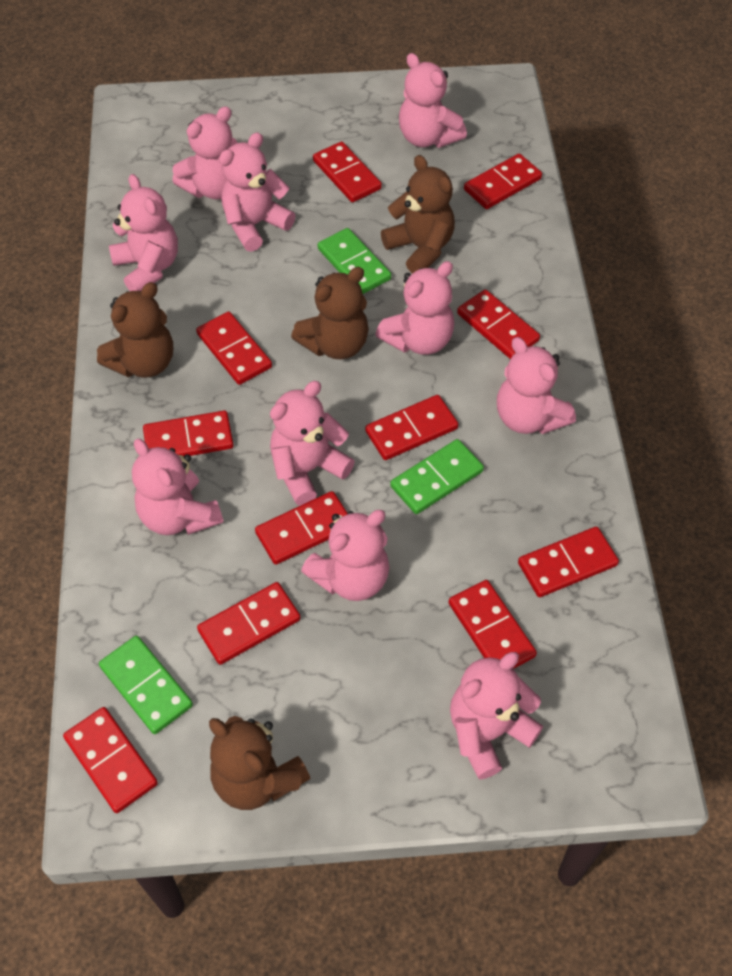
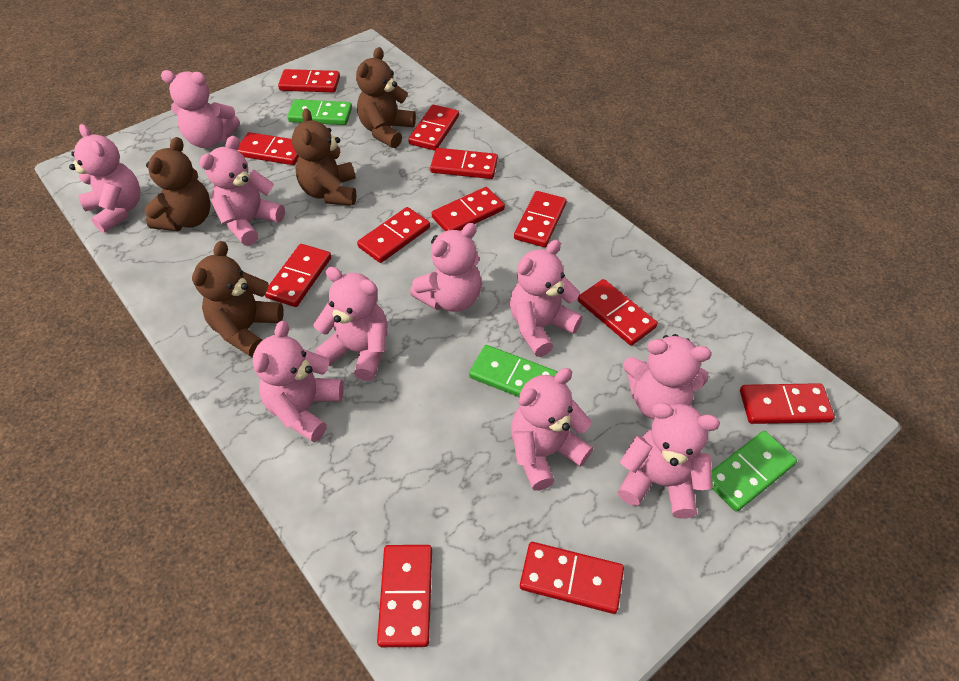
red domino: [63,707,158,813] [143,411,234,456] [196,312,272,385] [197,582,301,665] [255,491,347,565] [313,142,382,202] [365,395,458,460] [449,580,537,669] [457,290,540,359] [464,154,542,209] [518,527,619,597] = 11 -> [237,132,299,165] [265,244,331,307] [278,69,340,93] [357,207,430,263] [377,545,432,647] [408,105,459,151] [430,148,498,179] [432,187,505,231] [514,191,567,247] [520,542,624,614] [578,279,658,346] [740,383,835,424] = 12

